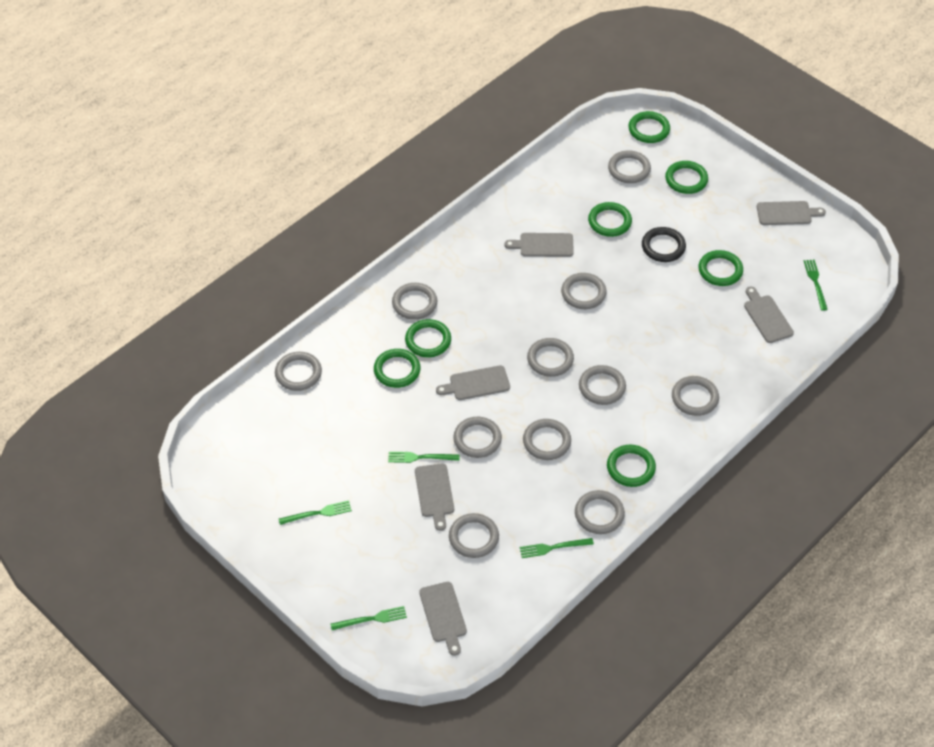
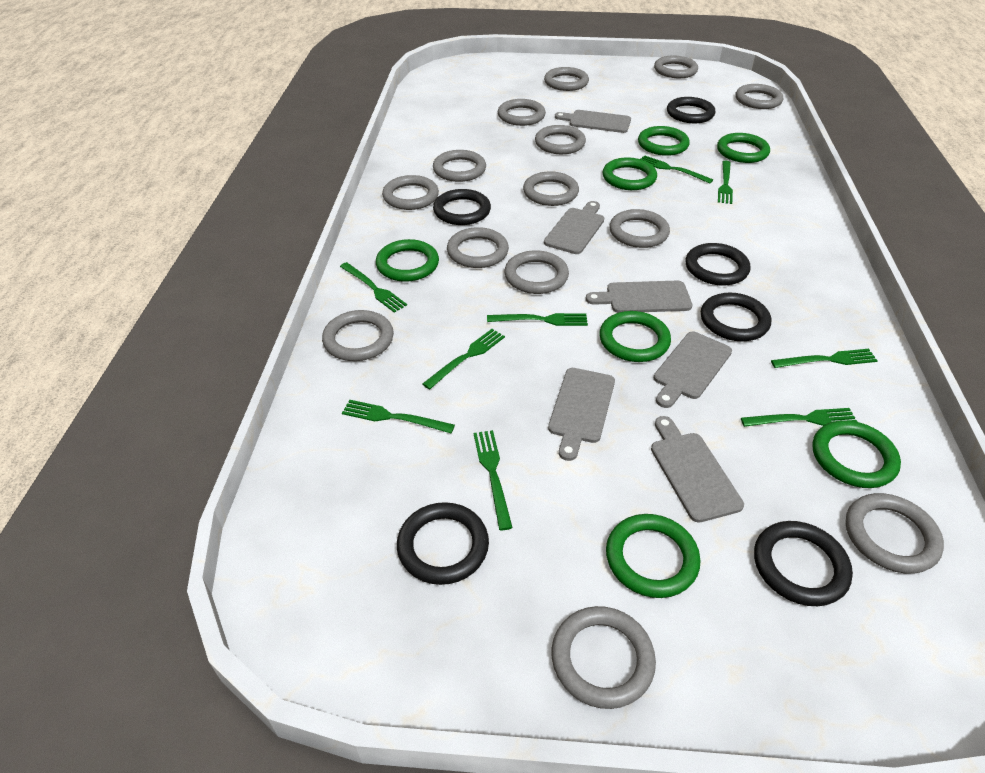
black ring: [642,227,686,262] = 1 -> [397,502,489,585] [433,189,491,225] [667,97,715,123] [686,243,751,285] [701,293,771,341] [754,521,853,606] = 6
green fork: [279,500,352,525] [331,606,407,630] [388,452,459,463] [520,538,594,558] [804,259,828,311] = 5 -> [340,262,407,313] [342,400,455,434] [422,329,505,390] [473,430,513,530] [487,313,588,326] [641,155,713,184] [718,160,733,204] [741,408,858,427] [771,349,878,368] = 9
grey ring: [275,352,322,391] [392,283,437,320] [449,513,499,558] [453,417,502,458] [523,419,571,460] [527,338,574,377] [561,273,607,309] [575,490,625,534] [579,365,626,405] [608,150,651,183] [672,376,719,416] = 11 -> [322,310,394,361] [382,175,439,210] [433,150,486,182] [447,227,509,268] [498,99,546,126] [504,250,569,294] [523,171,579,206] [535,125,586,154] [544,67,589,91] [552,606,656,709] [609,209,670,248] [654,55,698,78] [736,84,783,109] [845,493,944,574] = 14

